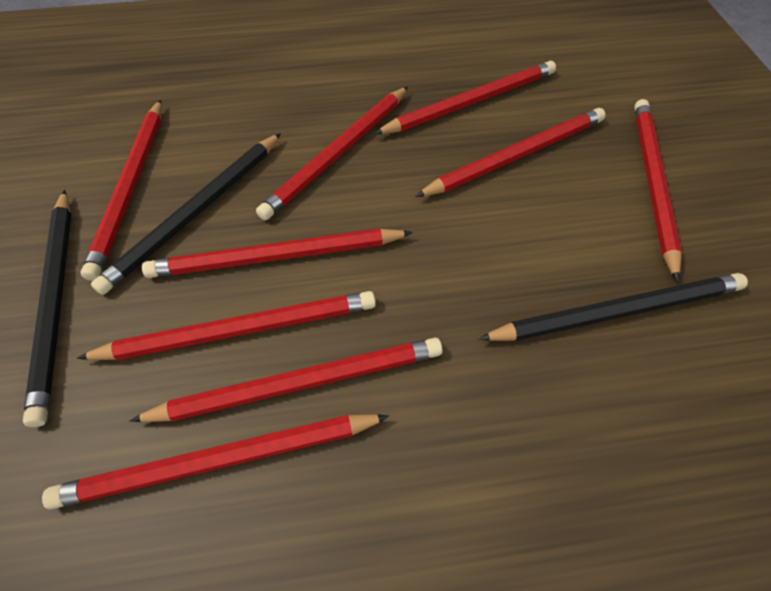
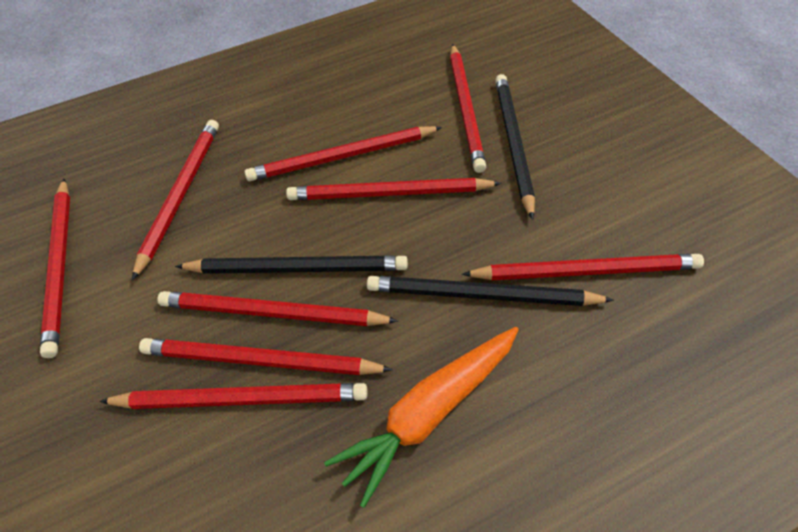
orange carrot: none = 0 -> [324,327,519,508] = 1

